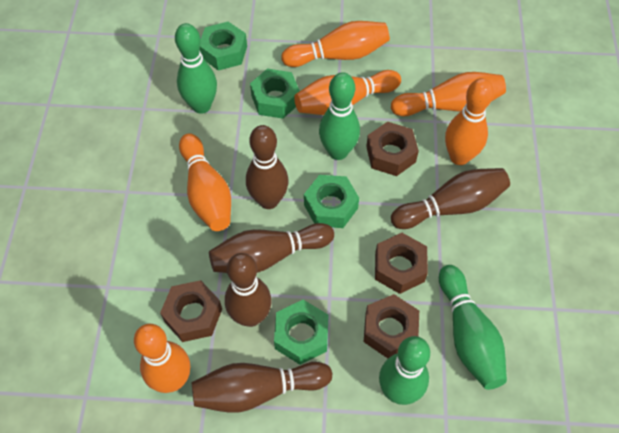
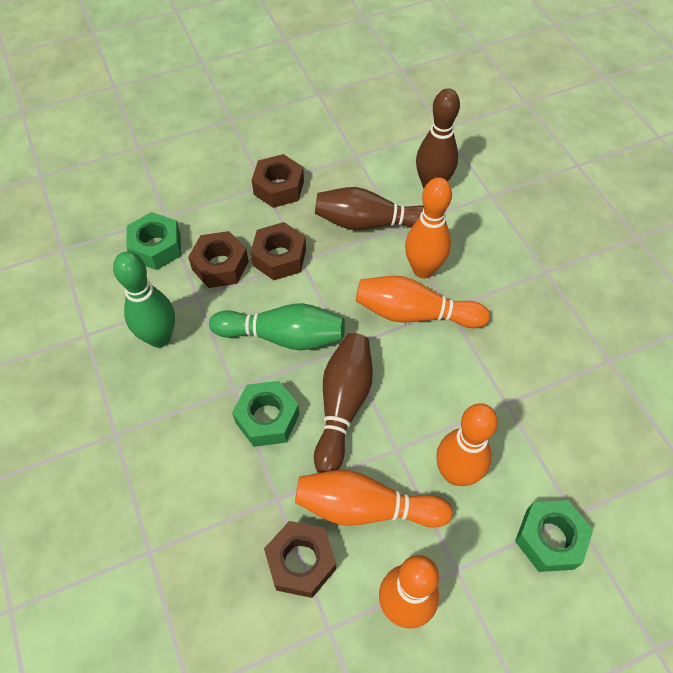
brown bowling pin: [192,362,333,413] [209,223,334,273] [225,253,272,327] [246,125,288,209] [391,168,510,229] = 5 -> [314,333,373,473] [315,187,424,230] [416,89,460,189] = 3
green bowling pin: [175,23,217,114] [319,72,360,160] [379,336,430,405] [439,265,507,390] = 4 -> [113,251,175,348] [209,303,345,350] = 2
green nut: [200,22,247,71] [250,68,300,119] [274,300,329,365] [304,175,359,228] = 4 -> [126,212,181,270] [232,381,299,447] [515,500,593,572] = 3
orange bowling pin: [134,324,190,393] [179,133,231,231] [281,21,390,67] [294,70,401,115] [391,72,506,116] [445,78,494,165] = 6 -> [295,470,453,528] [356,276,490,328] [379,555,439,629] [405,177,452,278] [436,403,498,486] = 5

